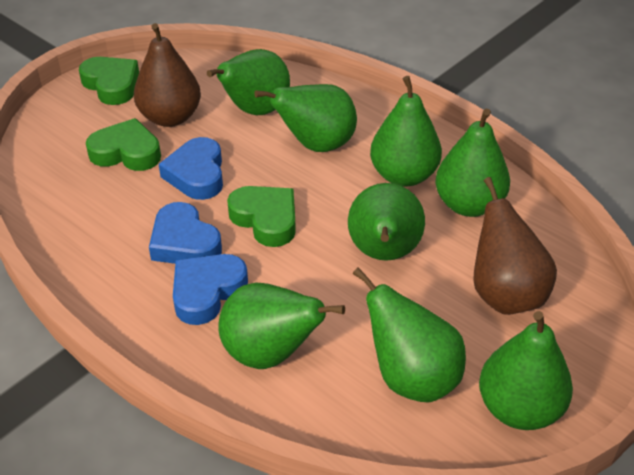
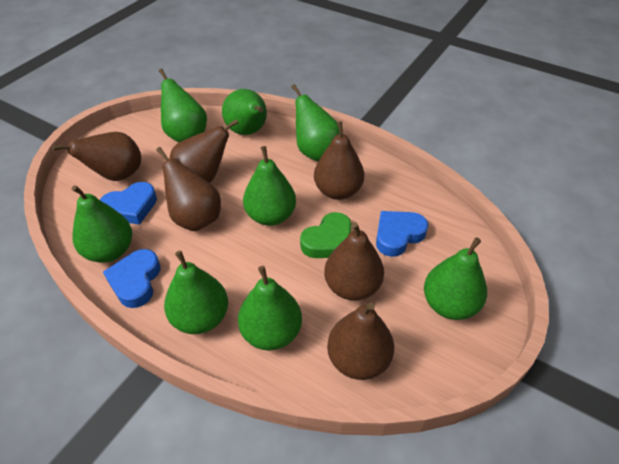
brown pear: [134,23,201,127] [473,177,557,315] = 2 -> [52,132,141,181] [156,147,221,231] [169,119,239,183] [314,121,364,200] [324,222,384,301] [327,302,394,380] = 6
green heart: [79,57,139,105] [86,118,161,171] [227,186,296,247] = 3 -> [300,212,351,258] = 1

